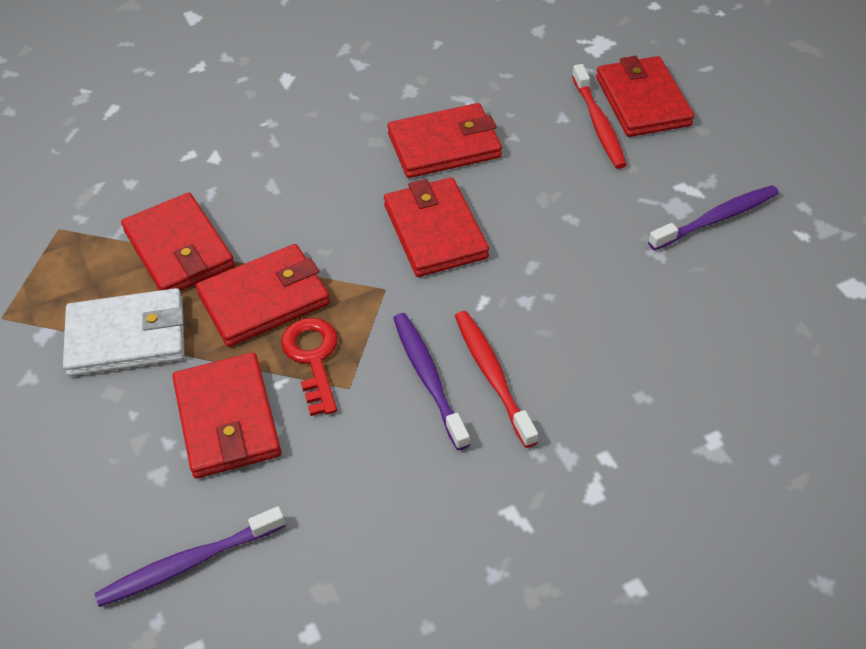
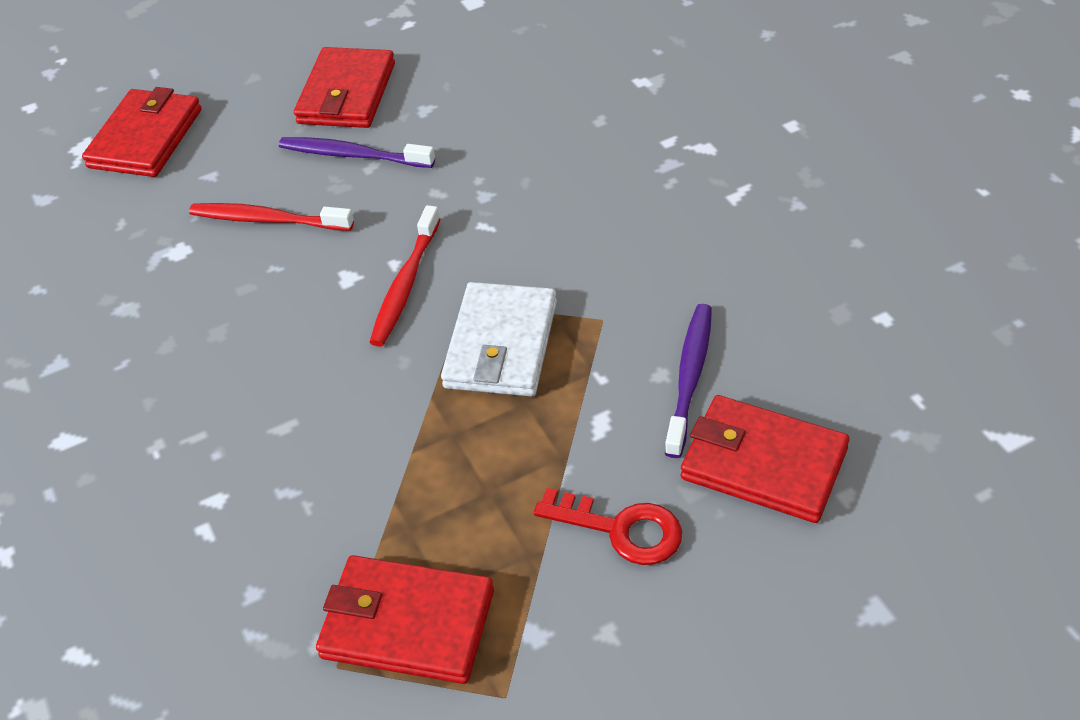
purple toothbrush: [94,506,285,607] [393,313,470,450] [648,185,779,250] = 3 -> [279,137,435,168] [665,304,712,458] = 2
red wallet: [121,193,235,291] [172,352,281,478] [196,244,330,347] [384,177,489,277] [388,103,502,178] [596,56,694,137] = 6 -> [82,87,202,177] [294,47,395,128] [316,555,494,684] [681,395,850,523] = 4

